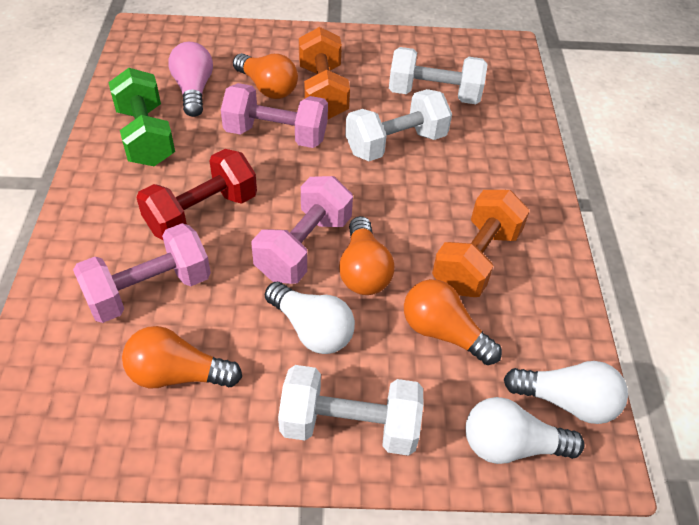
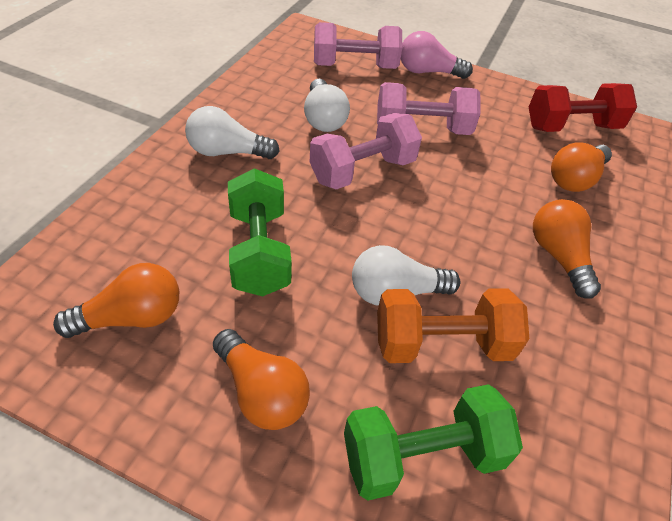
green dumbbell: [108,68,175,166] = 1 -> [228,168,292,297] [344,384,523,501] = 2
orange dumbbell: [299,27,350,119] [432,190,530,297] = 2 -> [377,288,529,363] = 1
white dumbbell: [278,365,423,456] [345,89,452,161] [389,47,488,104] = 3 -> none = 0

